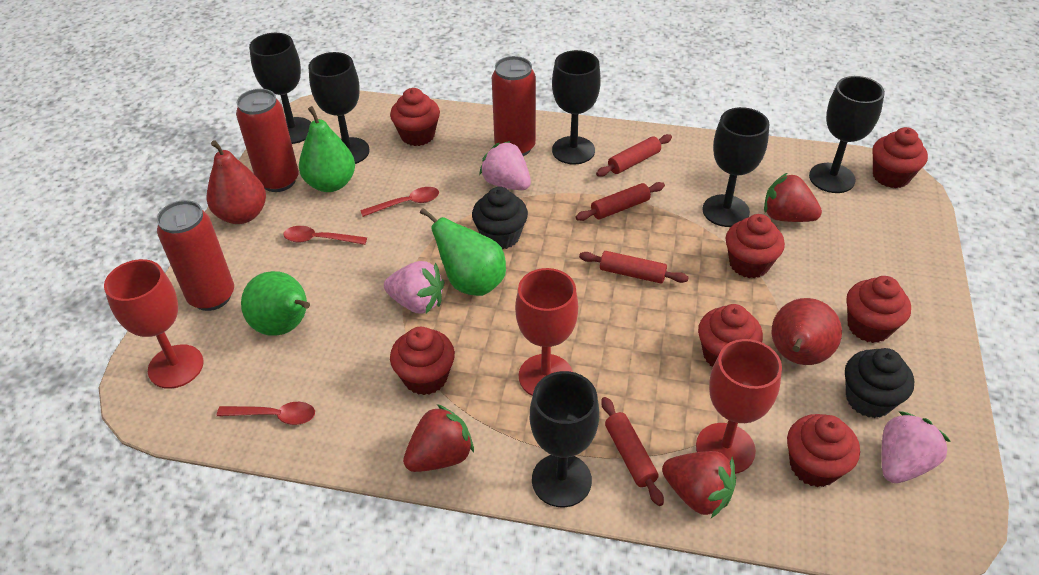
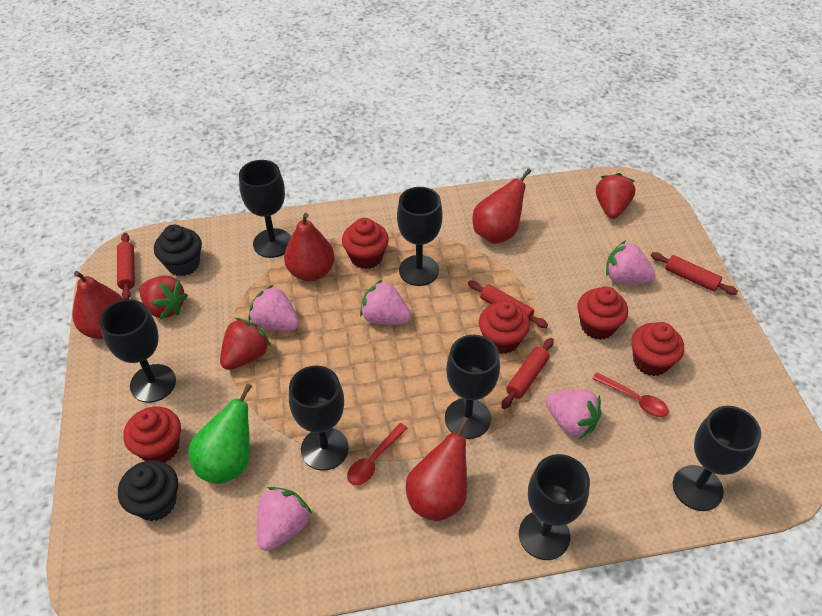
black goblet: [249,33,311,144] [308,52,370,164] [530,371,599,507] [552,50,601,165] [703,107,769,227] [809,76,885,193] = 6 -> [99,299,176,403] [239,160,291,258] [289,366,349,471] [397,187,443,286] [445,335,500,439] [519,454,590,560] [673,406,761,511] = 7
green pear: [241,271,310,336] [299,106,355,192] [420,208,506,296] = 3 -> [189,383,252,484] = 1
pink strawberry: [384,261,445,313] [479,141,531,190] [881,411,951,483] = 3 -> [249,285,299,331] [256,487,312,551] [360,279,411,325] [545,389,602,439] [606,240,655,284] = 5
red can: [157,200,234,311] [236,89,299,192] [492,56,536,156] = 3 -> none = 0
red cupcake: [390,88,440,146] [390,327,455,395] [698,304,763,366] [726,214,785,278] [787,414,860,487] [846,276,911,343] [873,127,928,188] = 7 -> [123,406,181,463] [342,218,389,269] [479,300,530,354] [578,286,628,340] [631,322,684,376] = 5
red goblet: [104,259,204,389] [515,268,578,396] [696,339,782,474] = 3 -> none = 0
red pear: [207,140,266,224] [772,298,842,365] = 2 -> [72,271,124,339] [284,213,335,281] [406,417,469,521] [472,168,531,244] = 4
red spoon: [217,402,315,425] [283,226,367,245] [360,187,439,217] = 3 -> [347,423,408,485] [592,372,669,417] = 2

